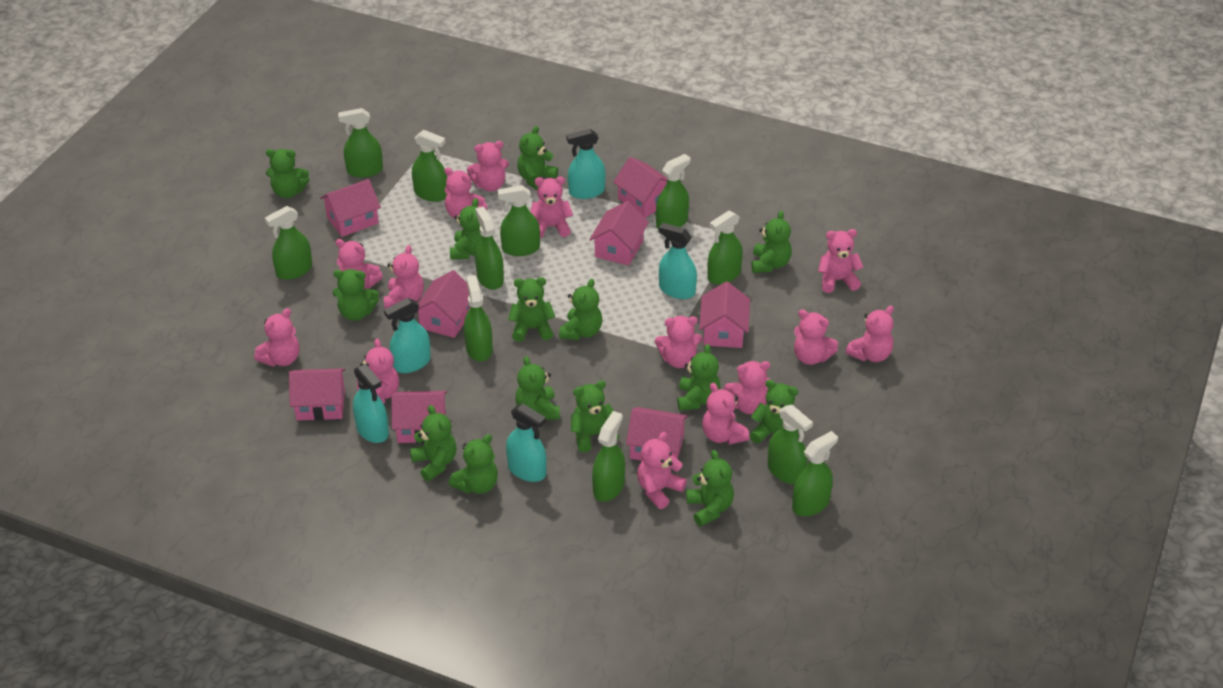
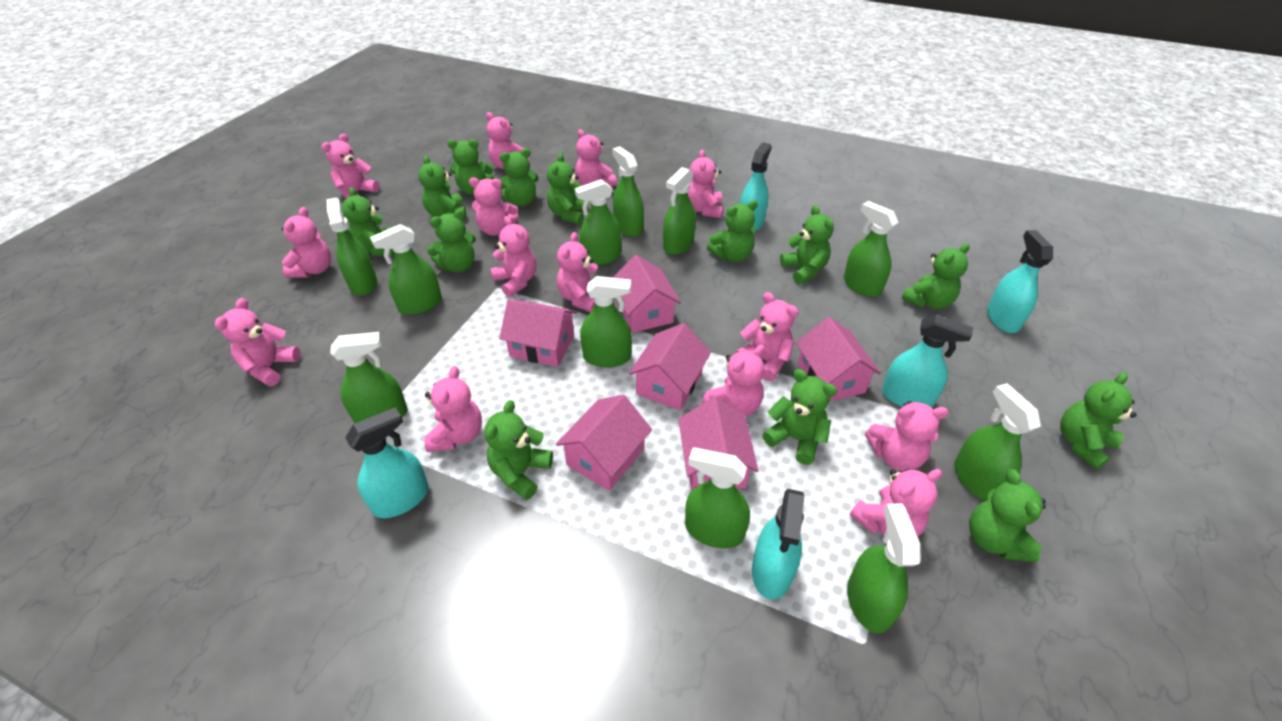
green teddy bear: [266,149,309,198] [333,269,379,321] [410,405,456,481] [449,434,498,494] [450,198,482,260] [508,277,555,342] [515,356,560,420] [517,126,558,190] [559,279,602,340] [571,380,619,452] [677,344,720,411] [686,450,734,526] [750,380,798,444] [752,211,792,273] = 14 -> [342,187,395,256] [418,155,466,219] [427,209,476,272] [447,139,494,195] [484,400,553,500] [499,148,539,206] [547,153,588,225] [707,200,758,262] [762,369,837,465] [780,205,834,284] [902,243,970,309] [969,469,1046,562] [1060,373,1136,470] = 13
pink house: [289,368,345,421] [320,179,381,237] [391,391,447,443] [418,270,471,338] [589,201,649,266] [613,157,668,218] [626,407,688,461] [699,281,750,348] = 8 -> [499,299,577,367] [556,394,652,491] [612,255,681,333] [629,323,711,410] [678,397,759,491] [796,317,881,401] = 6

